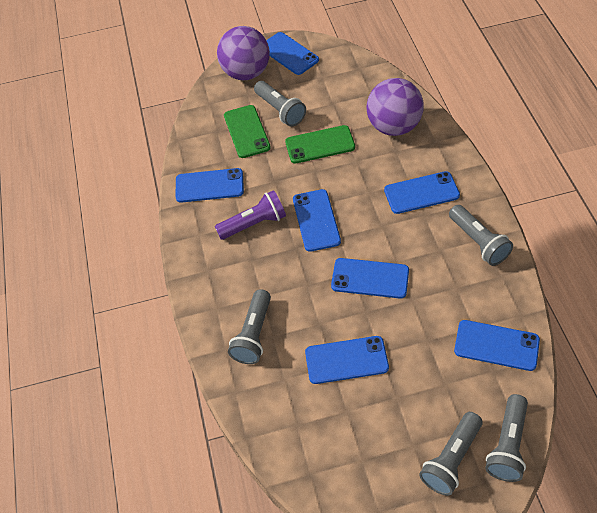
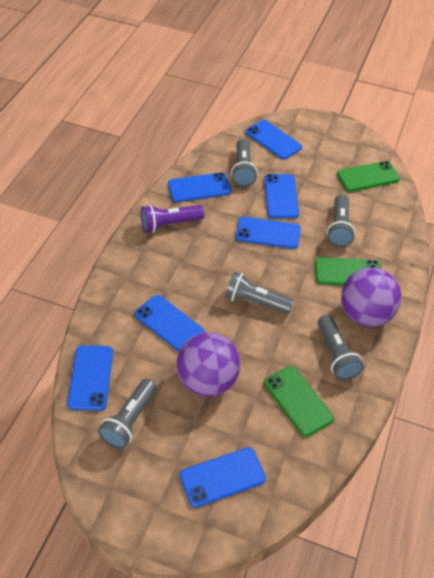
green phone: [224,105,271,158] [285,125,355,163] = 2 -> [264,366,334,437] [315,257,381,285] [337,161,400,192] = 3

